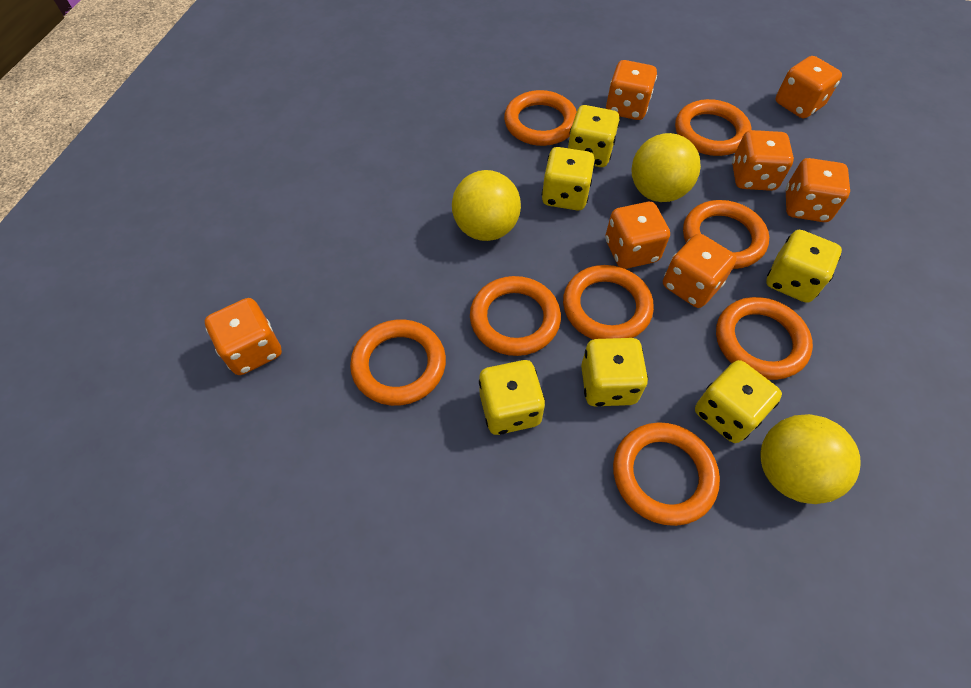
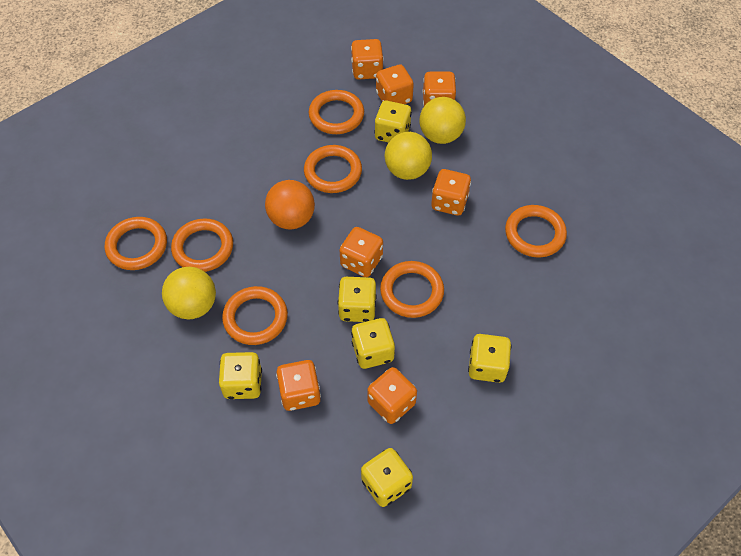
orange ball: none = 0 -> [265,180,315,229] = 1
orange ring: [350,320,446,406] [470,276,561,356] [504,90,577,146] [563,265,654,340] [613,422,720,526] [675,99,752,156] [683,200,769,269] [716,297,813,380] = 8 -> [105,217,167,270] [171,218,233,272] [222,286,288,345] [304,145,362,193] [309,90,364,134] [380,261,444,318] [505,205,567,257] = 7

